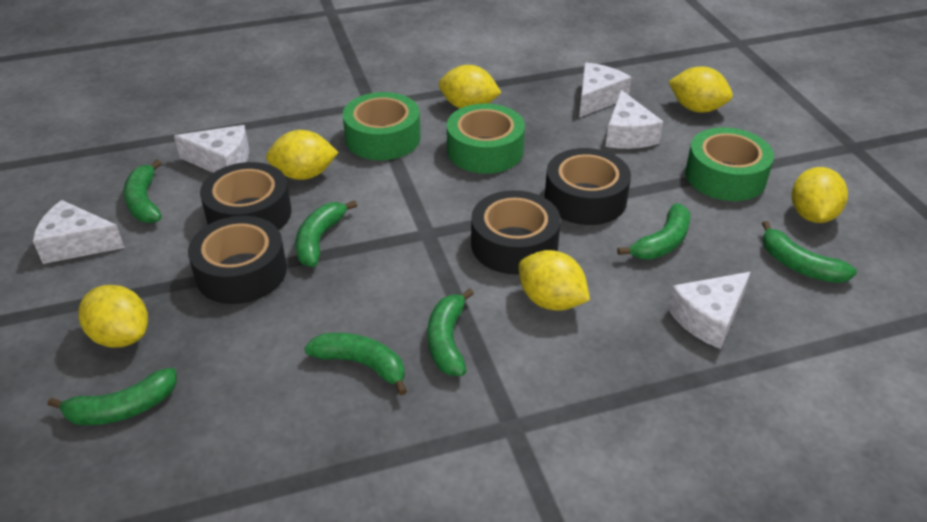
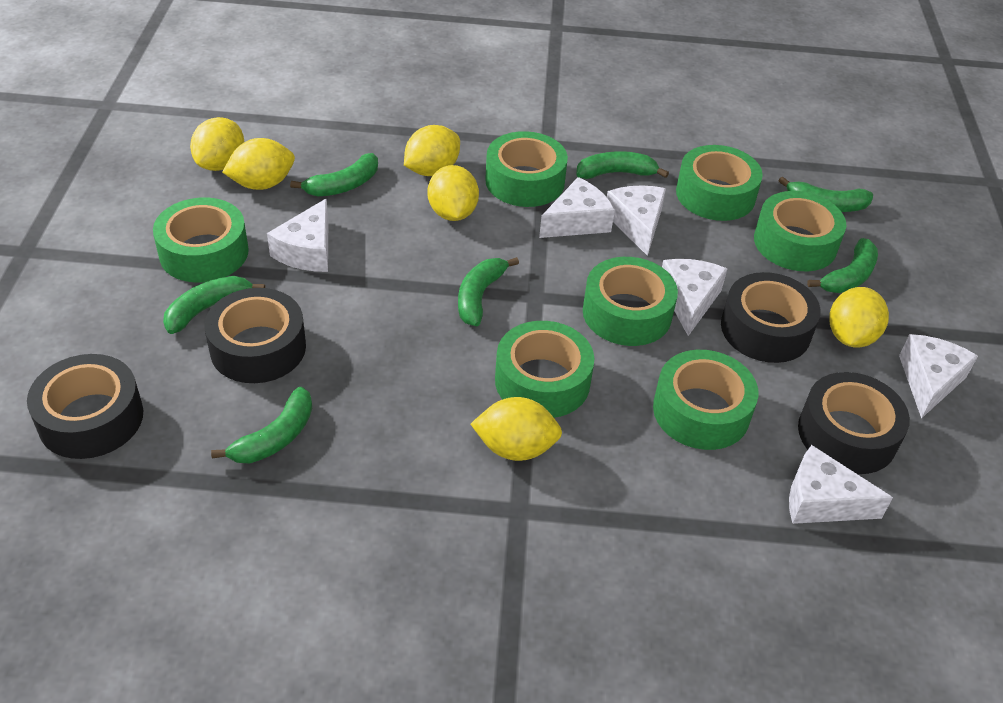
green tape: [343,92,420,160] [447,104,525,174] [685,127,774,201] = 3 -> [153,197,249,283] [485,131,568,207] [495,321,594,418] [583,257,678,346] [653,350,758,450] [676,145,763,221] [754,191,846,271] = 7
white cheese: [33,200,125,264] [174,125,249,173] [579,63,631,117] [605,90,663,149] [668,272,751,349] = 5 -> [267,198,328,272] [539,177,615,238] [607,185,666,256] [662,259,727,336] [789,445,893,524] [899,334,978,418] = 6

